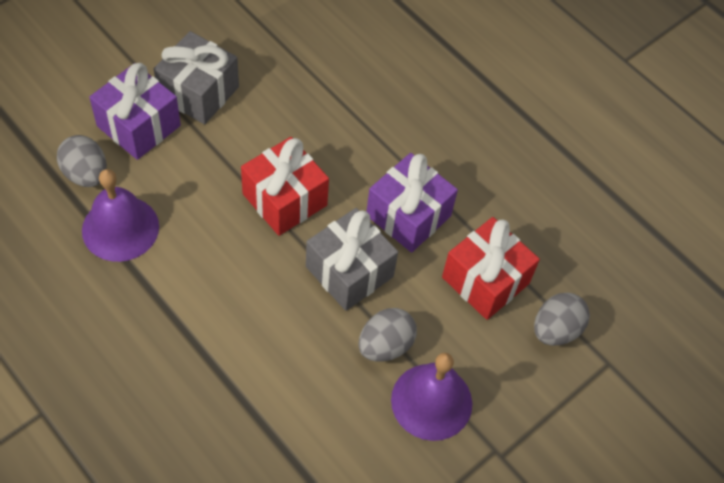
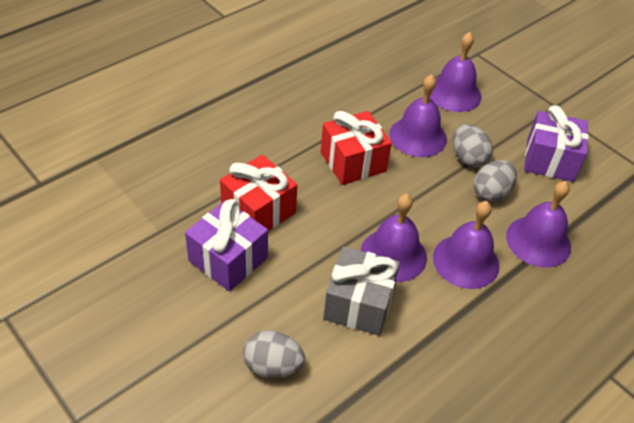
grey gift: [154,31,239,124] [306,208,398,311] = 2 -> [323,246,400,336] = 1
purple bell: [82,169,159,262] [391,353,472,441] = 2 -> [360,194,427,282] [389,74,447,157] [430,32,482,112] [433,201,500,289] [506,181,571,268] = 5

